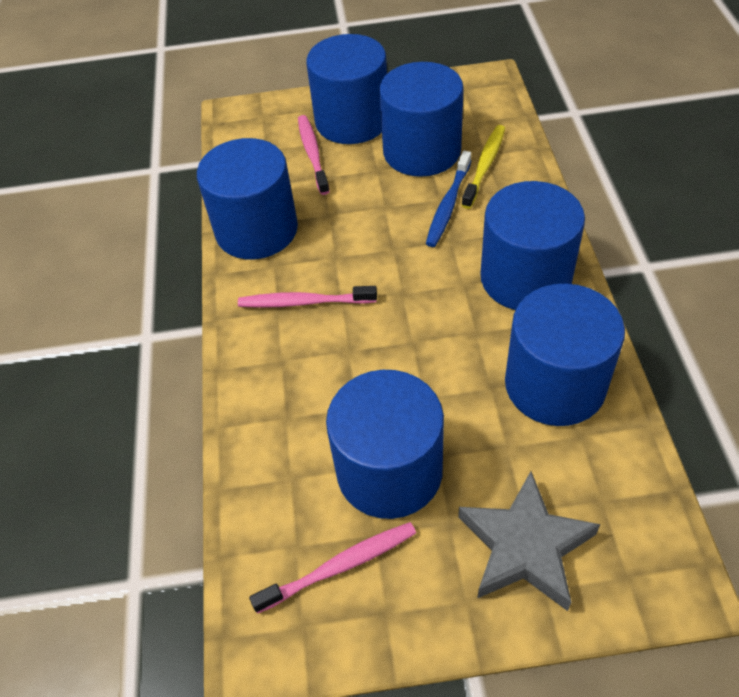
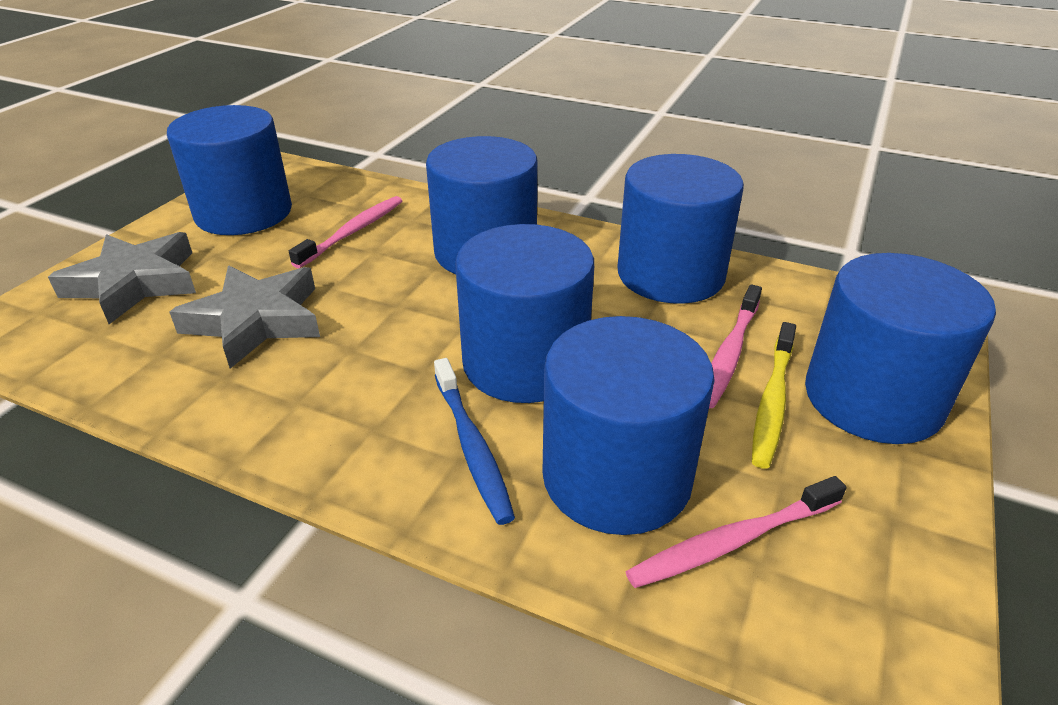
grey star: [458,471,600,611] = 1 -> [48,232,196,324] [169,266,320,369] = 2

